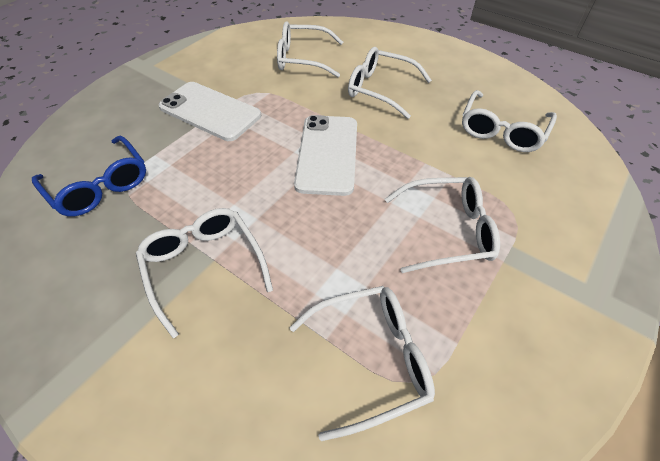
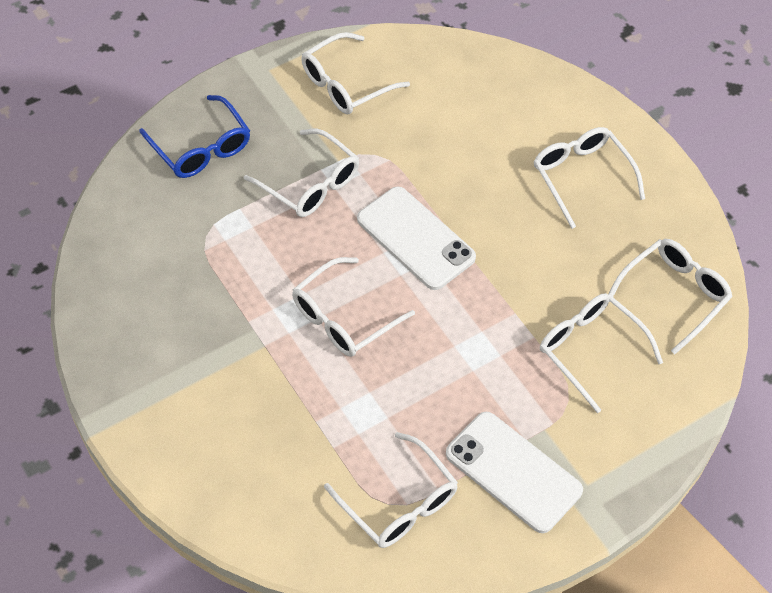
white glasses: [136,208,273,338] [277,21,343,77] [289,286,435,441] [348,47,432,119] [385,177,500,273] [462,90,557,152] = 6 -> [244,129,359,217] [292,257,415,357] [301,32,410,114] [324,432,458,548] [534,127,645,229] [540,293,663,413] [608,239,733,355] = 7

